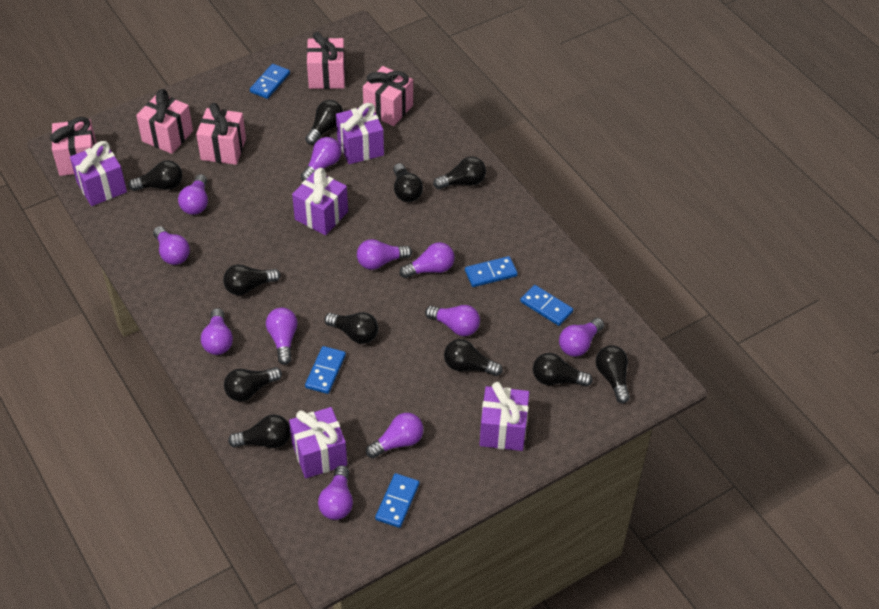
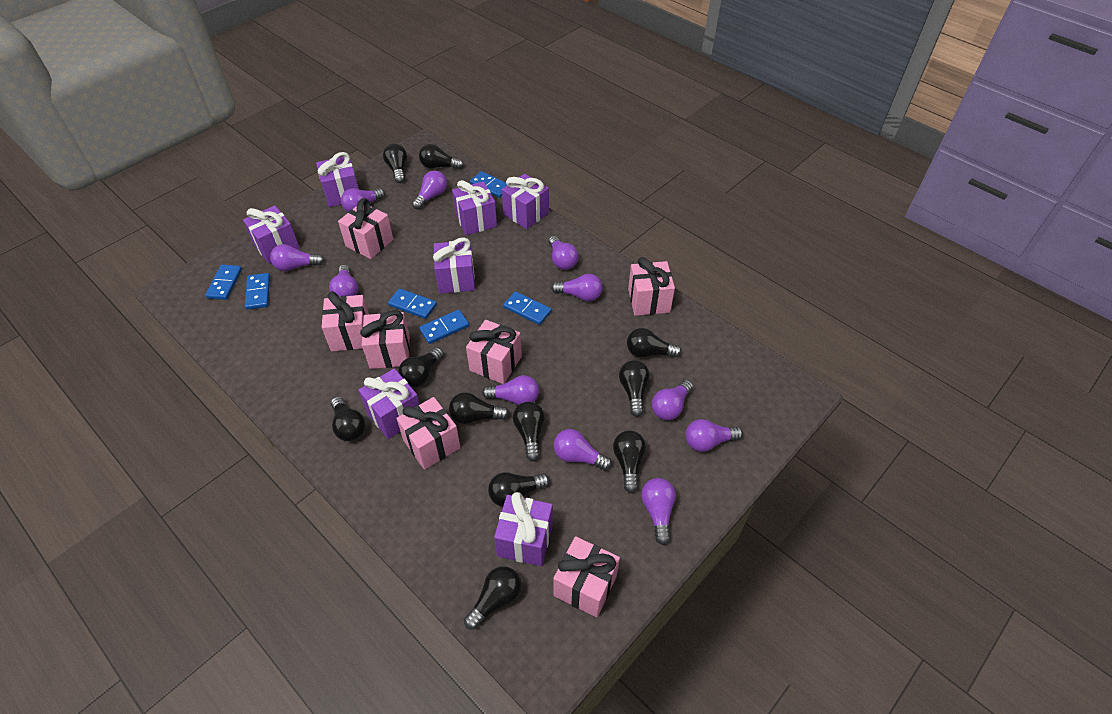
blue domino: [250,64,290,99] [305,346,346,394] [375,473,419,528] [465,256,518,287] [520,285,573,326] = 5 -> [205,265,242,300] [245,273,270,310] [388,288,437,319] [419,310,469,344] [470,171,507,198] [503,291,552,325] = 6
pink gift: [50,117,97,176] [136,89,193,154] [196,103,246,165] [307,32,345,89] [363,66,413,126] = 5 -> [322,291,369,352] [338,198,393,259] [360,310,410,369] [396,397,461,470] [466,320,522,384] [553,536,620,617] [628,257,675,316] = 7
purple gift: [70,141,127,206] [289,407,347,478] [292,168,348,235] [336,103,384,164] [479,382,529,451] = 5 -> [243,205,300,263] [316,152,359,207] [359,368,420,439] [433,237,475,294] [452,180,497,235] [494,492,553,566] [502,174,549,229] = 7

